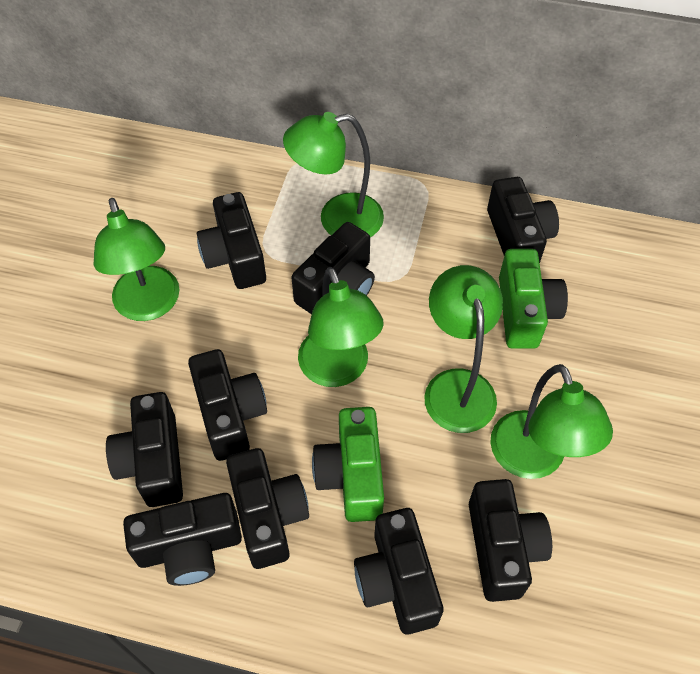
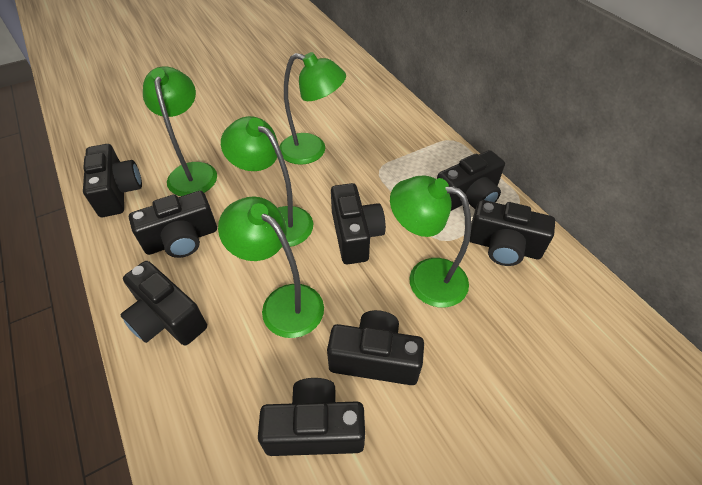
black camera: [106,392,183,507] [123,493,242,586] [188,349,267,461] [197,192,266,289] [226,448,309,569] [291,222,375,315] [354,508,444,634] [469,479,552,602] [487,177,559,263] = 9 -> [83,144,142,217] [121,261,207,346] [129,191,217,258] [258,378,365,456] [327,310,424,385] [331,183,386,265] [437,150,505,211] [470,200,555,266] = 8
green camera: [312,407,384,522] [499,249,568,349] = 2 -> none = 0

